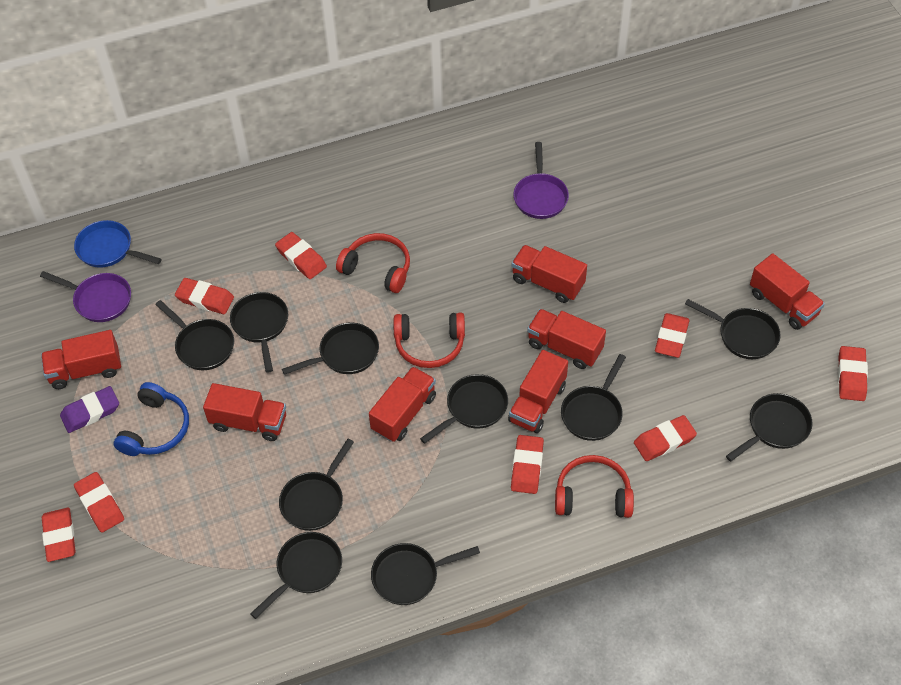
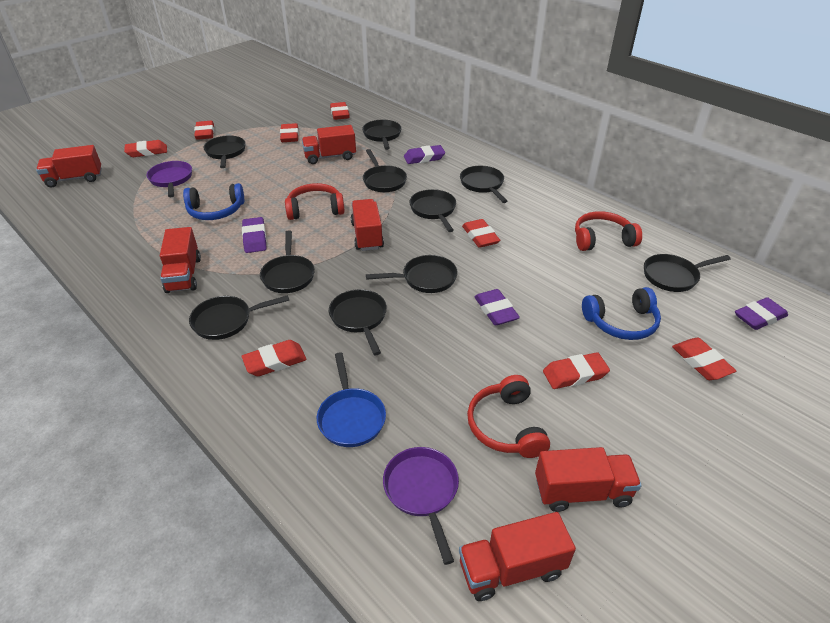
blue headphones: [114,382,189,456] = 1 -> [183,183,244,220] [582,287,661,340] = 2
purple eraser: [60,386,119,433] = 1 -> [242,217,267,253] [404,145,445,164] [474,289,520,325] [735,297,788,330] = 4
red truck: [41,330,121,389] [203,383,286,441] [369,367,436,442] [508,350,568,433] [511,245,587,303] [527,309,606,369] [750,253,825,330] = 7 -> [36,145,102,187] [160,227,201,293] [302,125,356,164] [350,199,384,251] [459,512,576,601] [535,447,642,512] = 6

